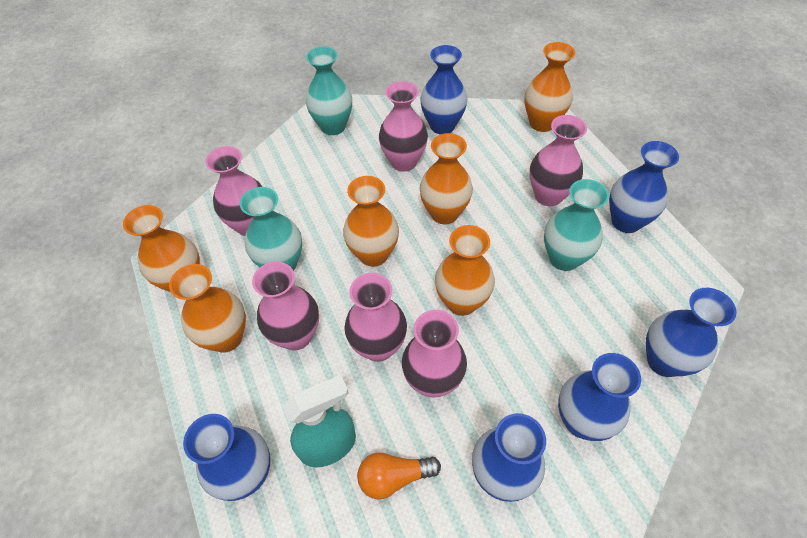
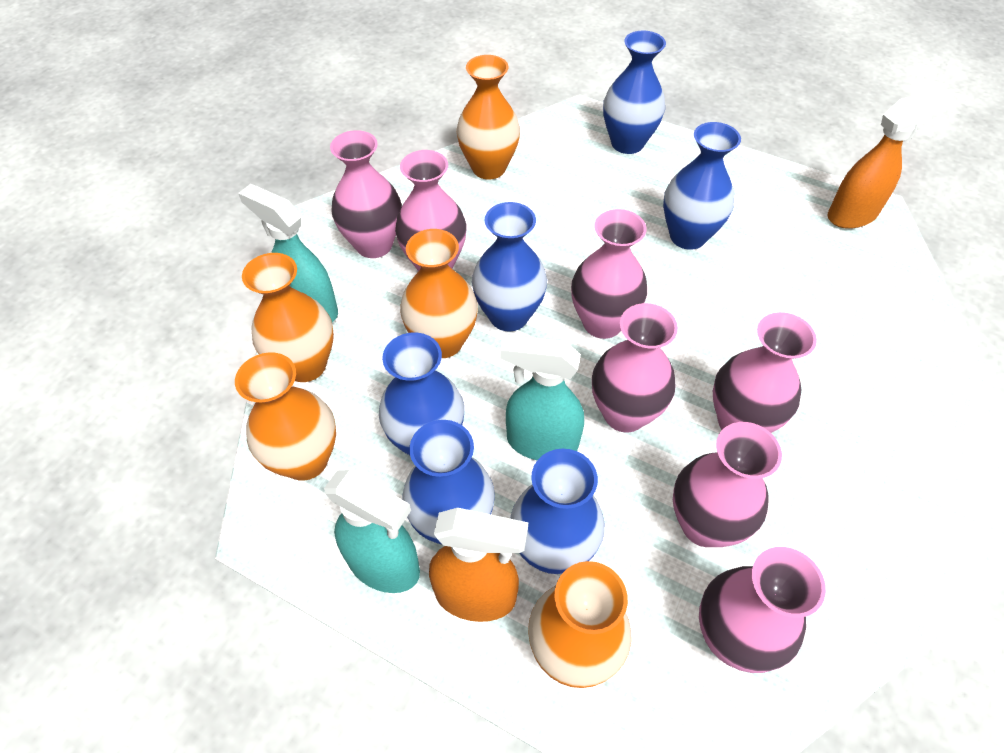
orange light bulb: [357,452,441,500] = 1 -> none = 0
orange spray bottle: none = 0 -> [429,508,528,622] [828,92,943,229] = 2
orange vase: [123,205,200,292] [169,264,246,353] [343,176,399,267] [420,133,473,224] [435,225,495,316] [525,42,575,132] = 6 -> [235,352,336,481] [242,253,334,382] [400,229,478,358] [457,55,520,179] [528,561,631,688] = 5
pink vase: [205,146,262,236] [252,262,319,350] [344,273,407,362] [379,81,428,172] [402,310,467,397] [530,115,587,207] = 6 -> [330,130,402,258] [395,150,467,271] [571,209,647,339] [592,303,678,432] [673,422,782,547] [699,547,826,673] [713,312,817,433] = 7
turquoise spray bottle: [283,375,356,467] = 1 -> [238,184,338,322] [324,470,420,593] [500,334,584,460] = 3
turquoise vase: [240,187,302,271] [306,46,352,135] [544,179,609,271] = 3 -> none = 0

